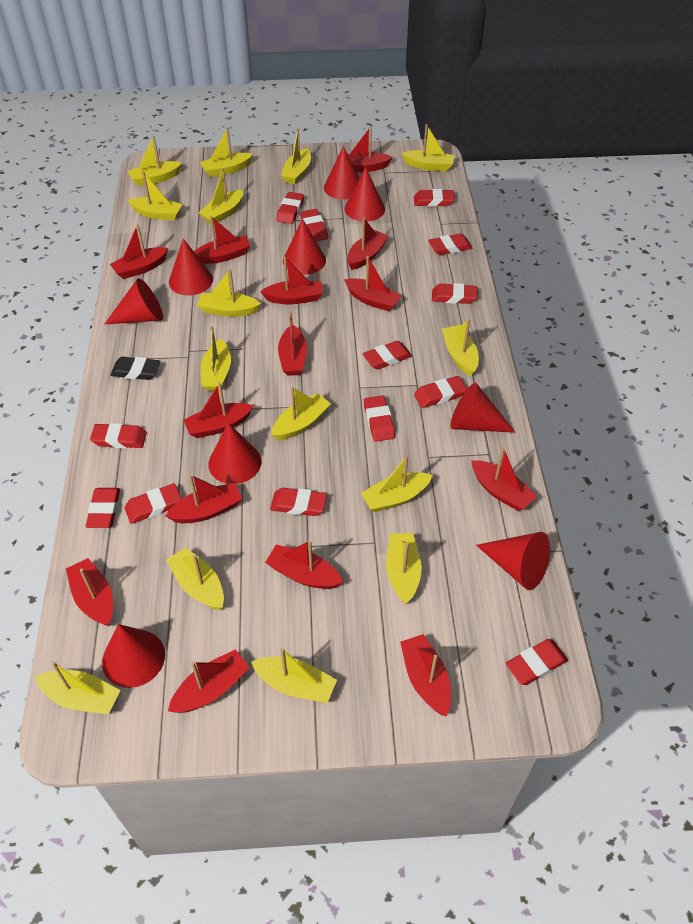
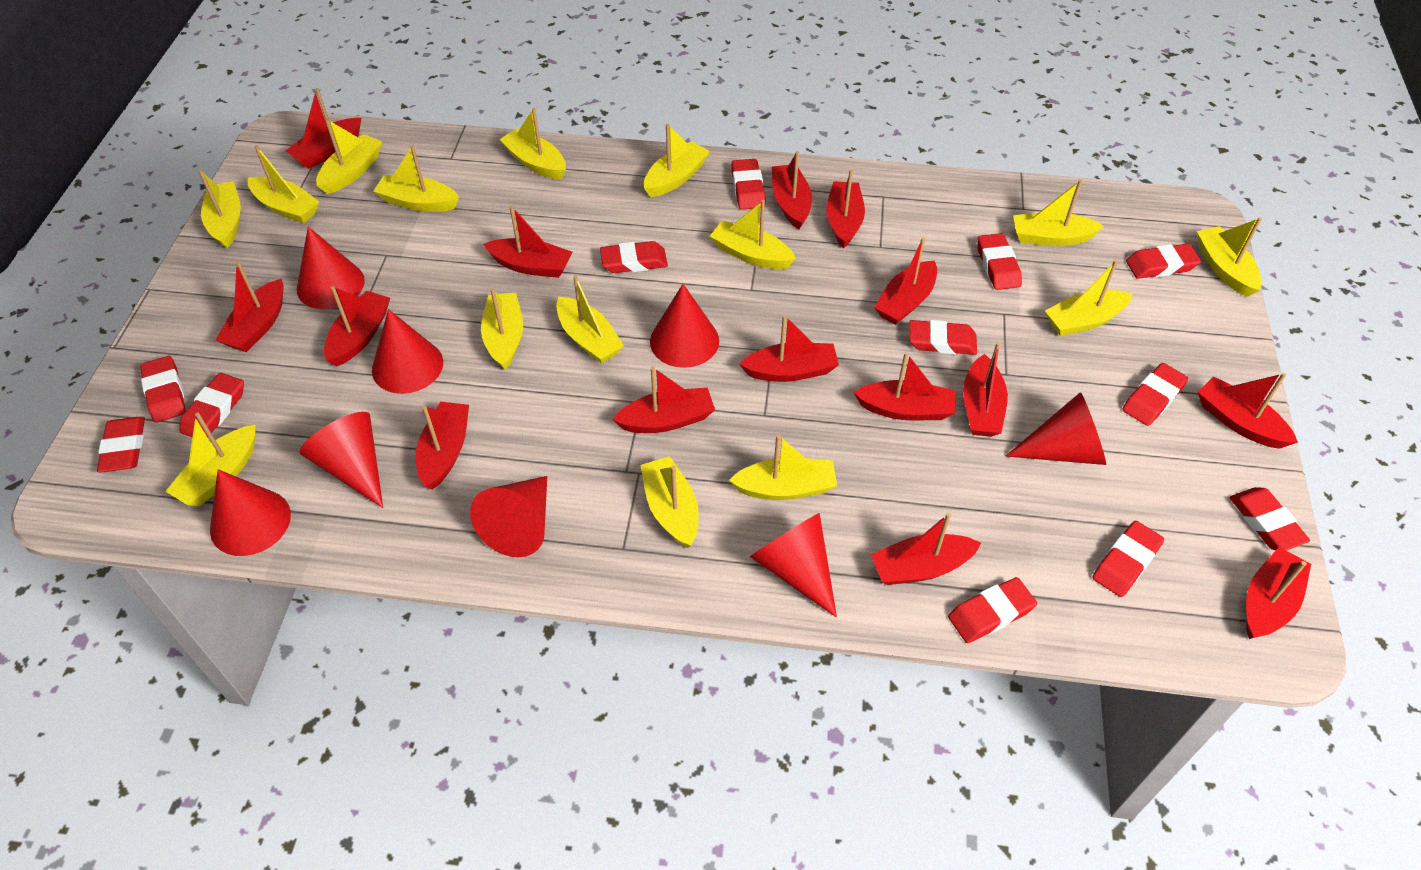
black eraser: [110,357,160,380] = 1 -> none = 0
red boat: [66,558,113,626] [110,224,168,279] [165,474,242,523] [168,649,250,713] [183,382,254,438] [194,216,251,264] [260,257,323,304] [265,540,343,589] [278,311,307,376] [344,256,402,311] [347,217,389,270] [348,126,393,172] [400,634,451,716] [471,447,537,511] = 14 -> [215,261,284,352] [286,88,361,169] [324,286,390,366] [416,401,469,490] [483,205,573,278] [612,366,715,433] [739,315,839,382] [772,151,812,230] [826,169,865,249] [853,352,955,420] [871,513,981,585] [874,238,937,325] [963,342,1008,437] [1198,373,1298,449] [1246,547,1311,639] = 15
red cone: [102,624,165,688] [105,278,163,324] [169,239,213,295] [208,423,261,484] [283,218,326,275] [324,146,360,199] [345,167,385,221] [450,383,515,433] [476,532,550,590] = 9 -> [210,469,291,556] [297,227,365,309] [300,412,383,508] [372,309,443,394] [470,476,547,557] [650,284,719,368] [750,513,837,618] [1006,392,1106,465] = 8
red eraser: [86,488,120,528] [90,423,147,448] [125,484,181,524] [270,488,327,516] [276,192,304,224] [300,209,328,241] [363,341,412,370] [364,395,395,442] [414,189,455,207] [414,376,467,408] [428,234,472,255] [432,283,477,304] [506,639,568,685] = 13 -> [97,417,145,473] [140,356,186,423] [179,373,244,438] [600,241,668,273] [731,159,766,210] [909,320,977,355] [948,577,1037,643] [977,233,1022,290] [1092,521,1164,597] [1122,363,1188,426] [1126,244,1201,279] [1229,487,1310,551] = 12

